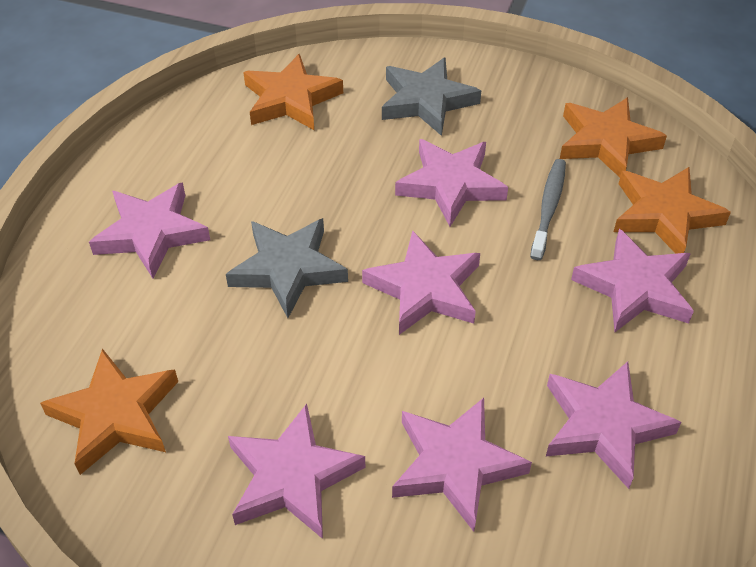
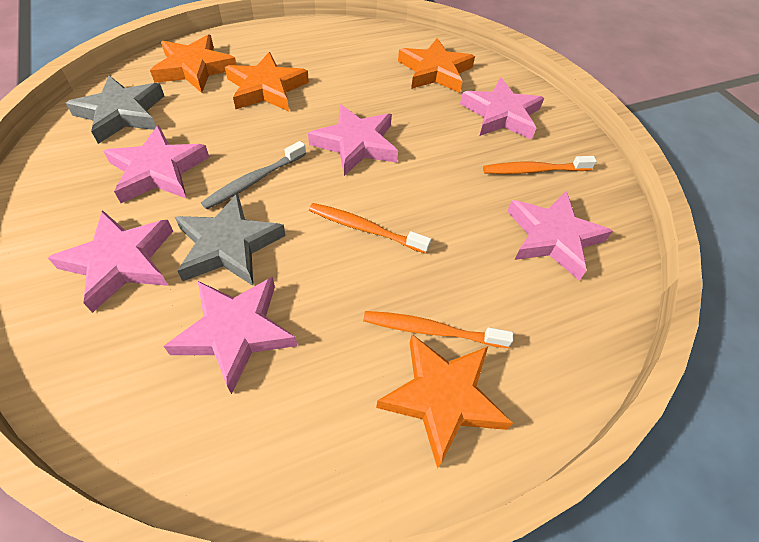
orange toothbrush: none = 0 -> [309,203,431,253] [363,311,513,348] [483,156,597,174] = 3
pink star: [89,182,210,278] [228,404,365,539] [362,230,480,335] [392,398,532,532] [395,139,508,227] [546,361,681,489] [571,229,694,332] = 7 -> [48,210,173,313] [103,125,209,203] [164,277,297,394] [308,104,398,176] [460,78,544,140] [507,191,613,281] = 6

